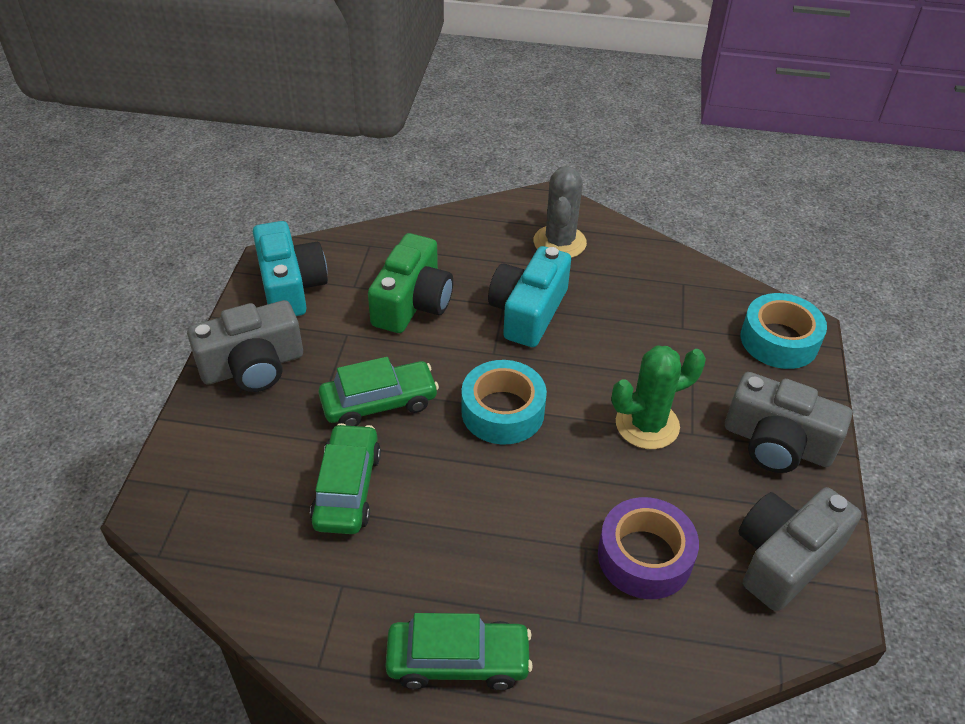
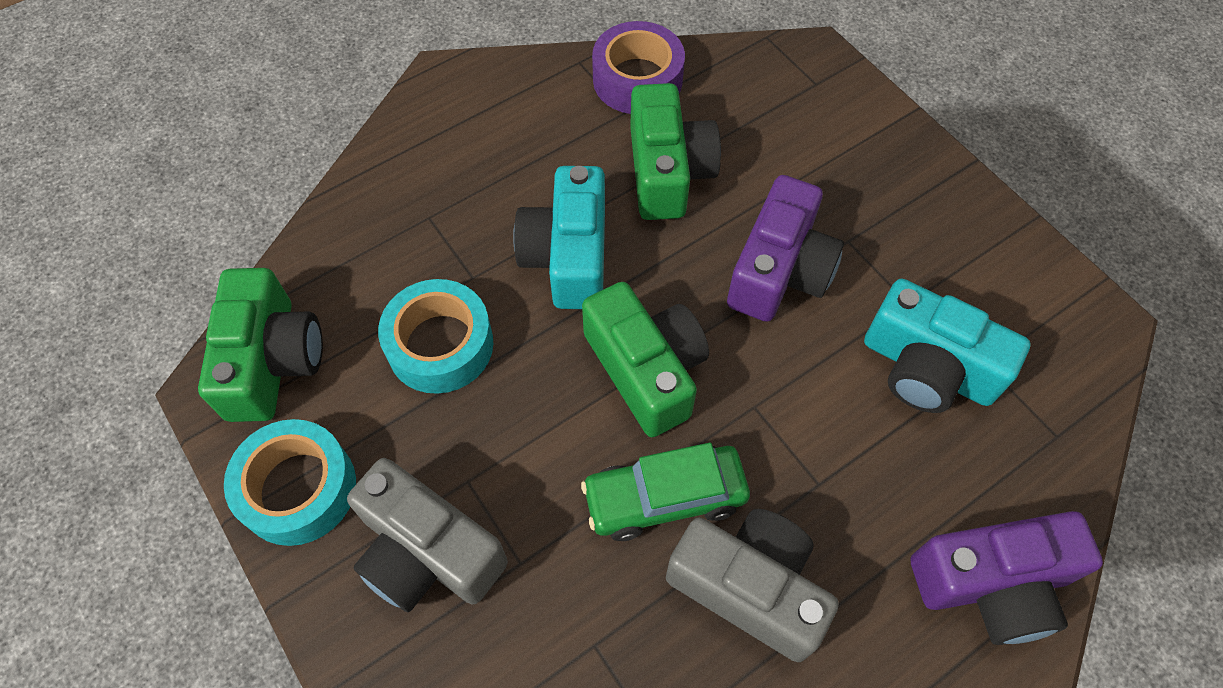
green cactus: [611,346,706,449] = 1 -> none = 0
green camera: [368,233,453,333] = 1 -> [198,268,323,422] [582,282,709,437] [630,83,721,220] = 3
green car: [310,423,381,534] [319,357,439,426] [385,613,533,690] = 3 -> [581,443,750,541] = 1
grey cactus: [534,166,587,258] = 1 -> none = 0
grey camera: [187,300,303,392] [725,372,852,473] [738,487,861,611] = 3 -> [347,458,508,613] [666,509,839,662] = 2
purple camera: none = 0 -> [727,175,844,322] [910,511,1103,645] = 2

